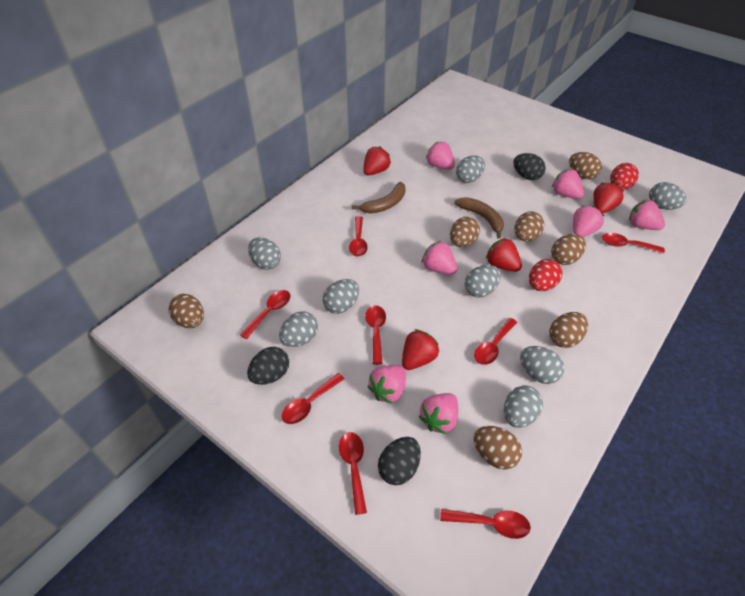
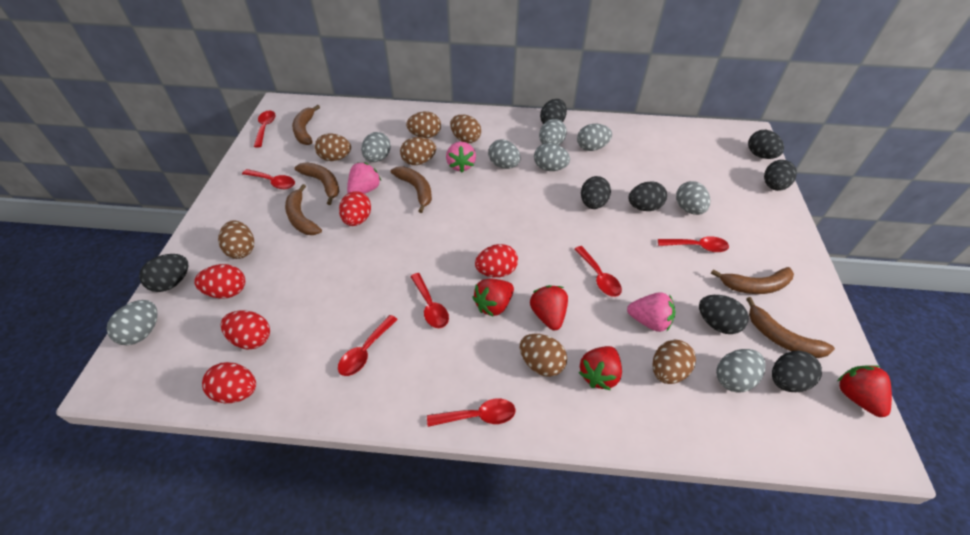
black egg: [247,347,289,385] [378,437,421,485] [514,153,546,180] = 3 -> [139,254,189,292] [540,99,567,124] [581,176,611,209] [629,181,667,211] [699,295,749,334] [748,130,784,159] [764,160,797,191] [772,351,822,392] = 8
brown banana: [352,182,406,214] [455,197,504,239] = 2 -> [285,184,322,235] [292,105,320,145] [295,162,339,205] [391,167,432,213] [711,267,794,294] [746,297,835,358] = 6
pink strawberry: [367,365,406,404] [419,393,458,434] [422,241,457,274] [426,142,455,170] [552,169,584,199] [573,205,605,237] [629,199,665,230] = 7 -> [347,162,381,194] [446,142,476,172] [627,292,675,332] = 3
red egg: [529,259,562,291] [610,163,639,190] = 2 -> [194,264,245,299] [202,362,256,403] [221,310,270,349] [339,191,371,226] [475,244,518,278] = 5
red spoon: [240,290,290,339] [282,373,344,424] [339,432,367,515] [349,216,368,257] [365,305,386,365] [440,509,531,539] [474,318,517,365] [602,233,665,253] = 8 -> [242,169,295,189] [254,111,276,148] [338,315,398,376] [410,273,449,328] [427,399,516,427] [575,246,622,297] [658,236,729,252] = 7

